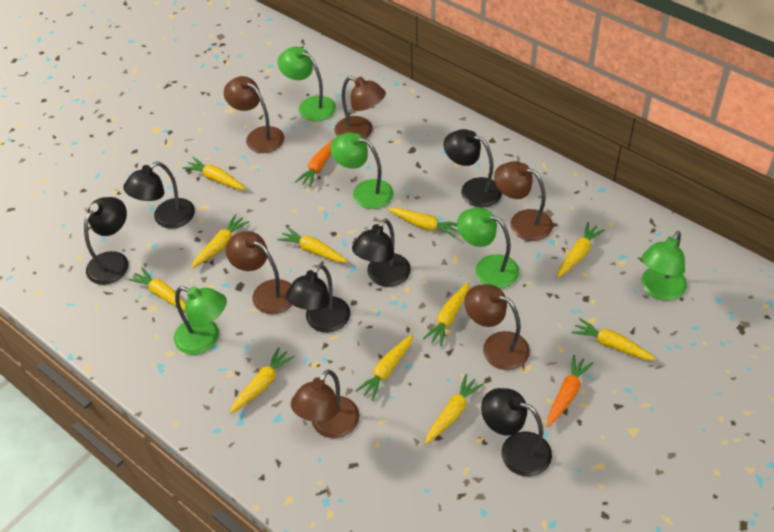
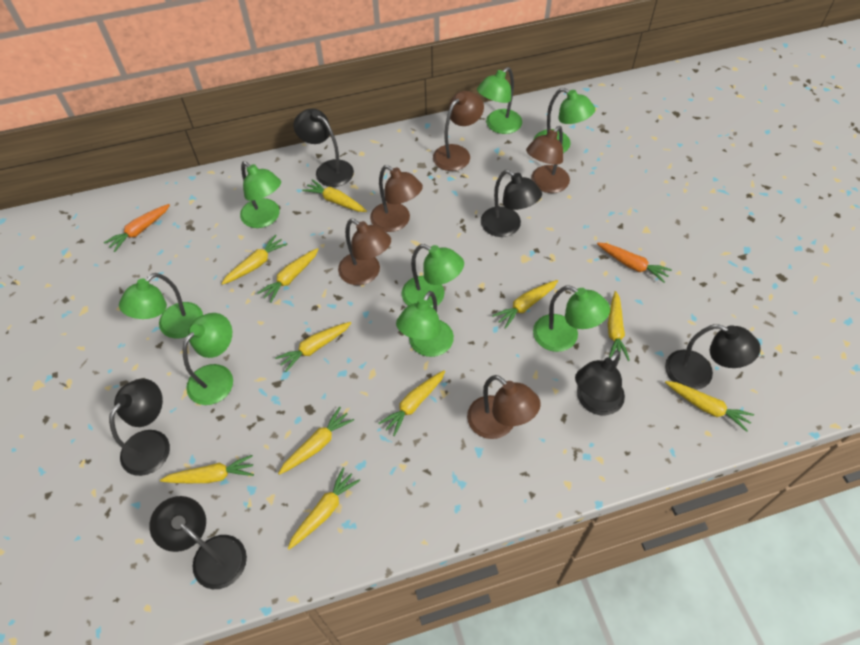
brown lamp: [224,76,284,153] [225,231,292,314] [291,370,360,438] [334,76,386,139] [464,284,530,370] [494,161,553,241] = 6 -> [338,219,391,285] [370,165,423,232] [433,91,484,171] [467,375,541,439] [526,126,570,193] = 5
green lamp: [174,286,227,355] [277,47,336,122] [330,132,393,209] [457,207,519,289] [641,231,687,301] = 5 -> [119,273,203,339] [183,313,233,405] [240,161,281,228] [396,291,454,357] [402,244,464,308] [477,67,522,134] [533,285,610,352] [534,88,595,153] = 8

